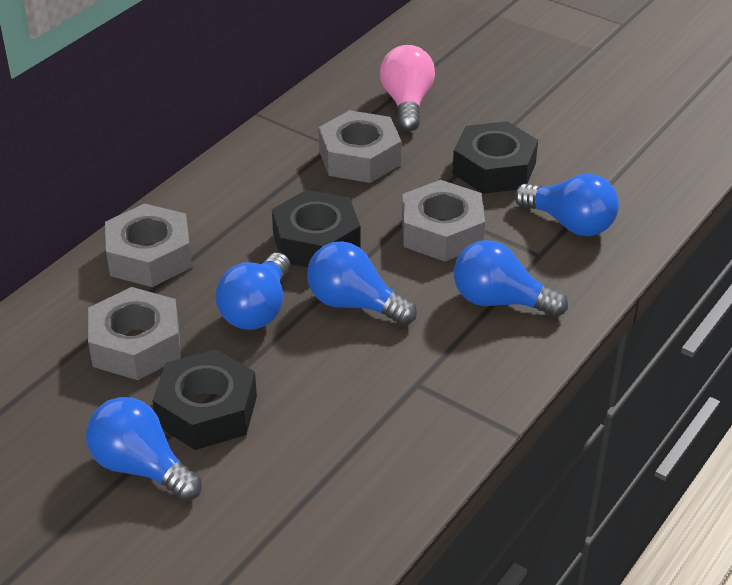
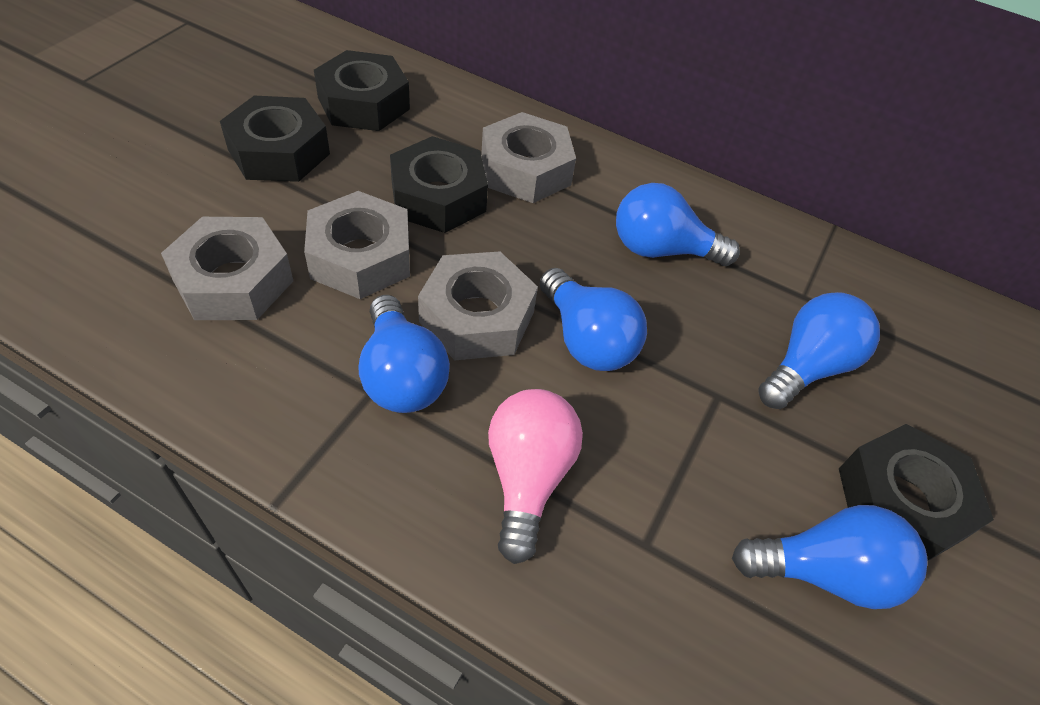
black nut: [153,349,257,450] [272,190,360,267] [452,121,538,194] = 3 -> [220,96,330,182] [314,50,410,131] [390,136,488,233] [839,424,994,561] = 4

